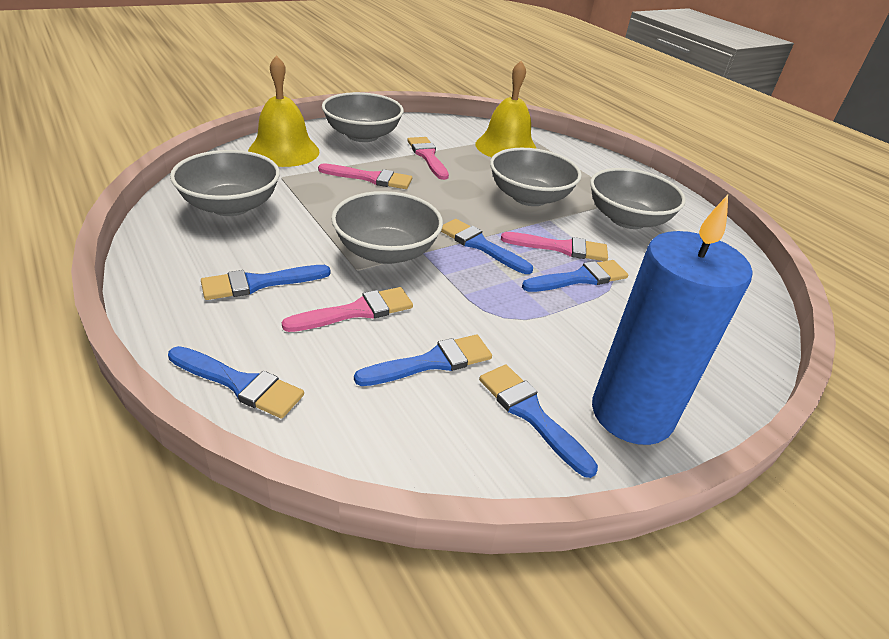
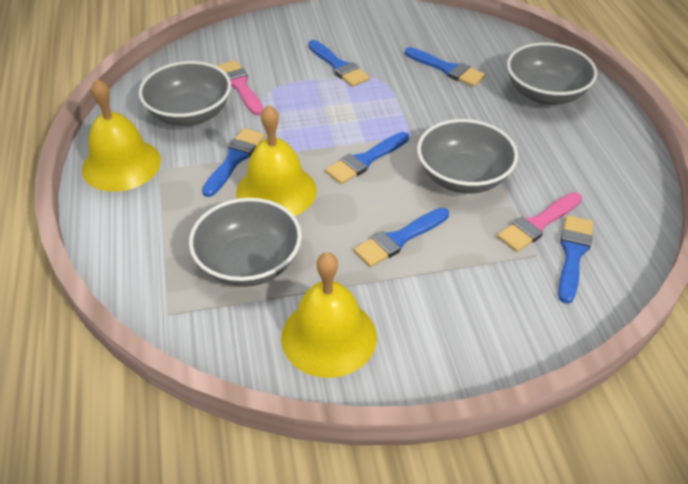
blue candle: [592,195,752,445] = 1 -> none = 0
grey bowl: [170,150,280,216] [322,92,404,142] [331,191,443,264] [490,148,582,206] [590,168,686,229] = 5 -> [139,61,231,126] [189,198,302,287] [417,119,518,193] [507,43,597,104] = 4
pink brush: [282,287,413,332] [318,163,412,189] [407,137,449,180] [501,232,608,261] = 4 -> [217,60,264,115] [497,192,582,252] = 2
yellow bell: [248,55,320,167] [475,61,537,158] = 2 -> [82,79,161,192] [236,105,317,216] [281,252,377,378] = 3

